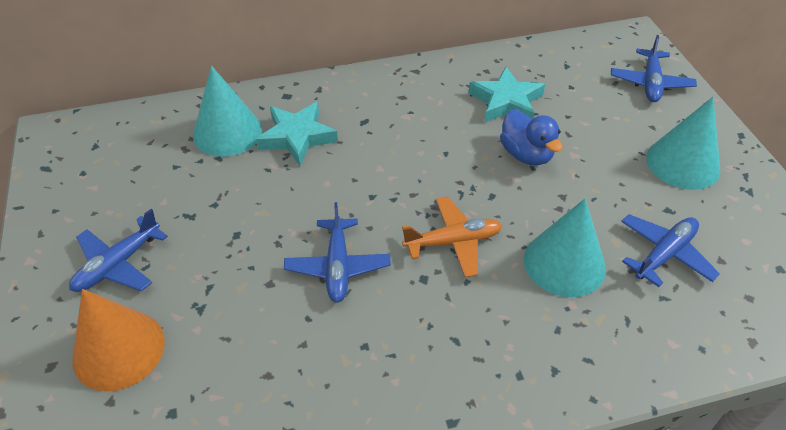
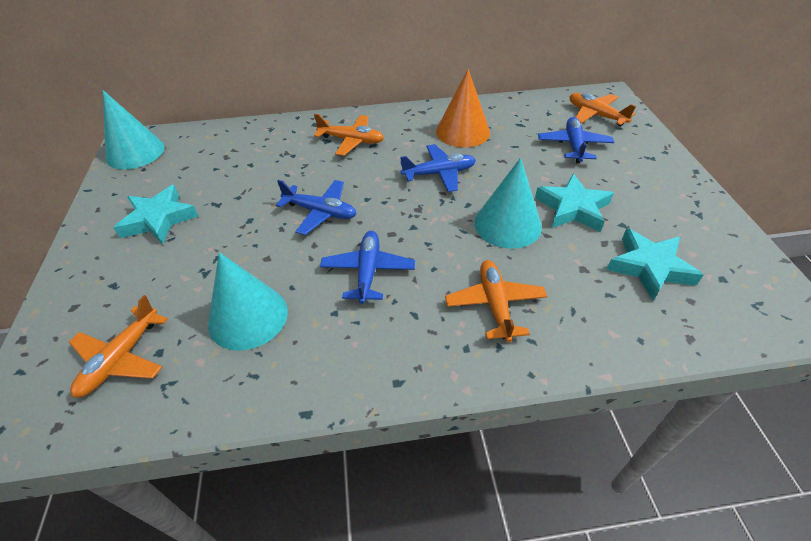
blue duck: [500,109,563,166] = 1 -> none = 0
orange plane: [402,197,502,278] = 1 -> [69,295,168,398] [314,114,384,156] [445,260,547,342] [570,93,636,126] = 4
turquoise star: [256,102,338,166] [469,67,545,123] = 2 -> [114,185,198,244] [535,174,614,232] [606,228,703,301] = 3

